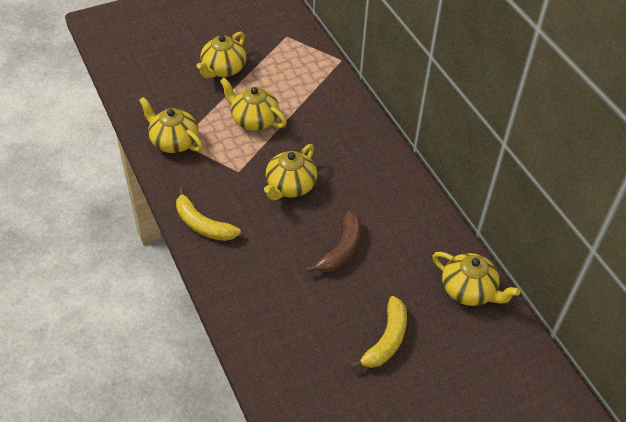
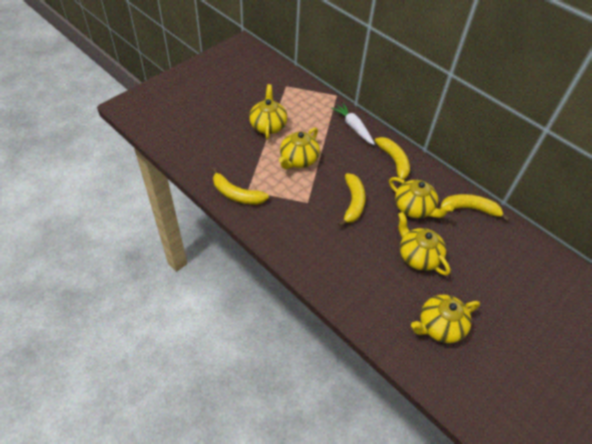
brown banana: [306,211,361,273] = 1 -> none = 0
white carrot: none = 0 -> [331,103,375,145] = 1
yellow banana: [176,187,241,241] [350,296,407,369] = 2 -> [212,168,269,205] [338,173,366,227] [375,137,410,185] [440,194,510,221] = 4

